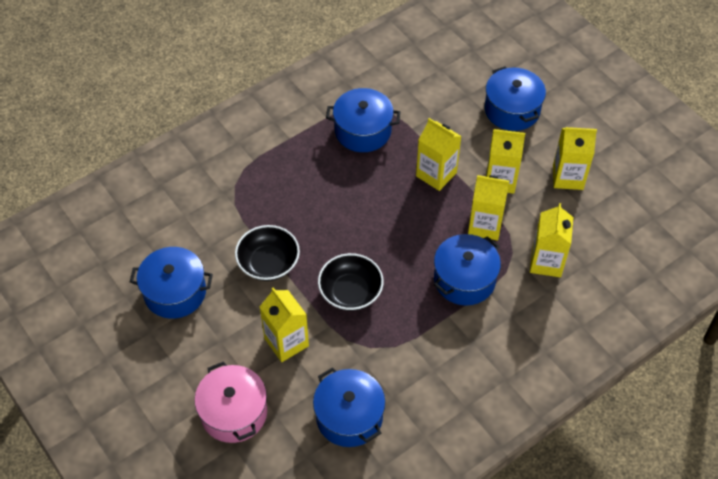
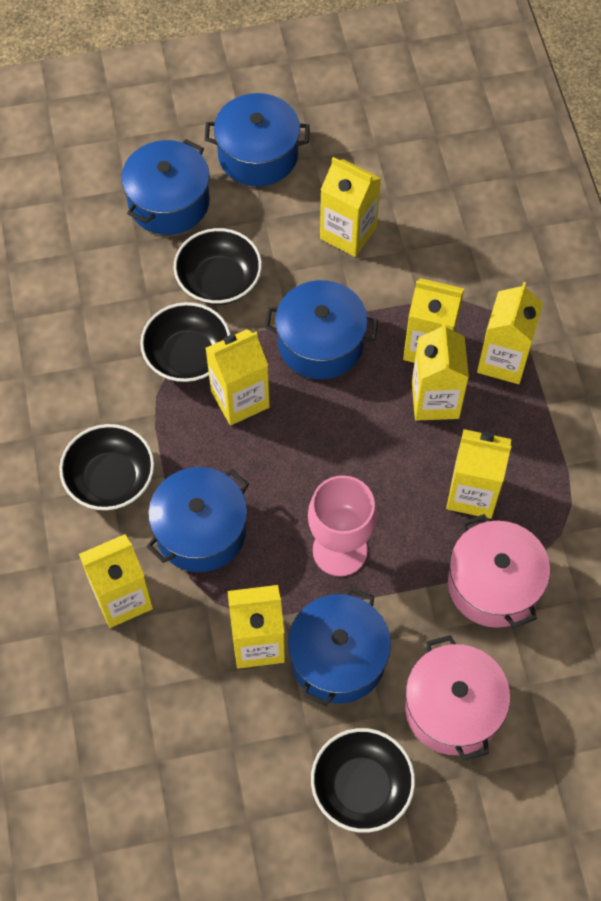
black bowl: [235,225,300,281] [318,253,384,311] = 2 -> [59,424,154,510] [140,302,231,383] [174,228,262,305] [311,728,415,833] = 4
pink goblet: none = 0 -> [308,475,377,576] = 1
pink pot: [194,361,267,443] = 1 -> [405,635,510,761] [448,514,550,628] = 2
yellow carton: [260,287,309,362] [416,118,462,191] [468,175,509,241] [486,129,525,194] [530,203,573,277] [553,127,597,190] = 6 -> [79,534,153,628] [206,329,270,425] [228,585,285,669] [320,157,381,257] [403,278,464,363] [412,322,469,421] [446,429,511,519] [477,282,543,384] = 8

